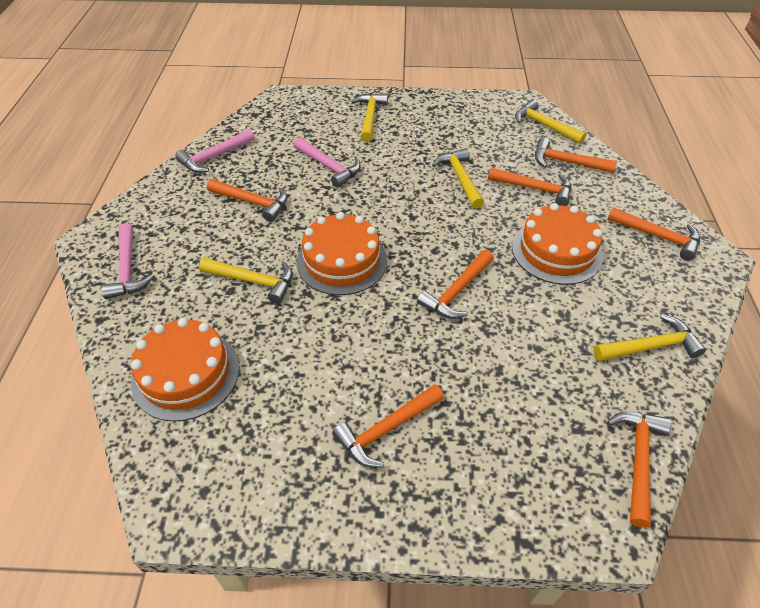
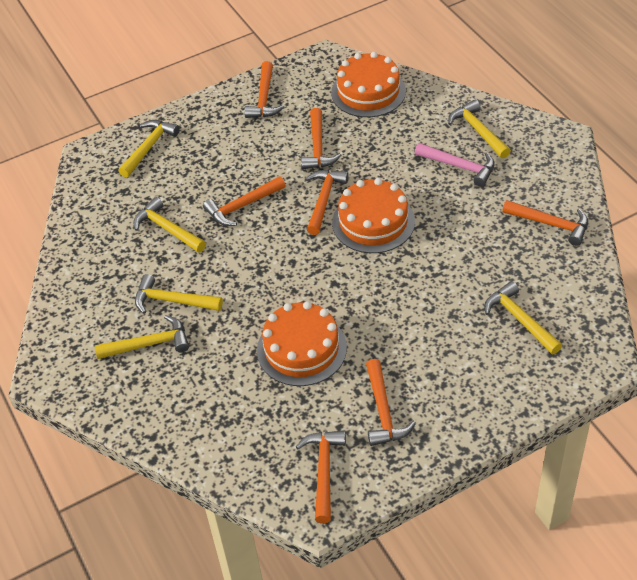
pink hammer: [101,223,154,299] [175,129,255,173] [294,137,361,188] = 3 -> [415,143,495,187] = 1
yellow hammer: [199,258,293,304] [351,93,388,142] [432,148,484,209] [515,99,586,144] [593,314,706,361] = 5 -> [95,315,189,359] [119,120,180,178] [133,197,206,253] [135,274,223,314] [448,100,511,158] [484,281,562,354] = 6

